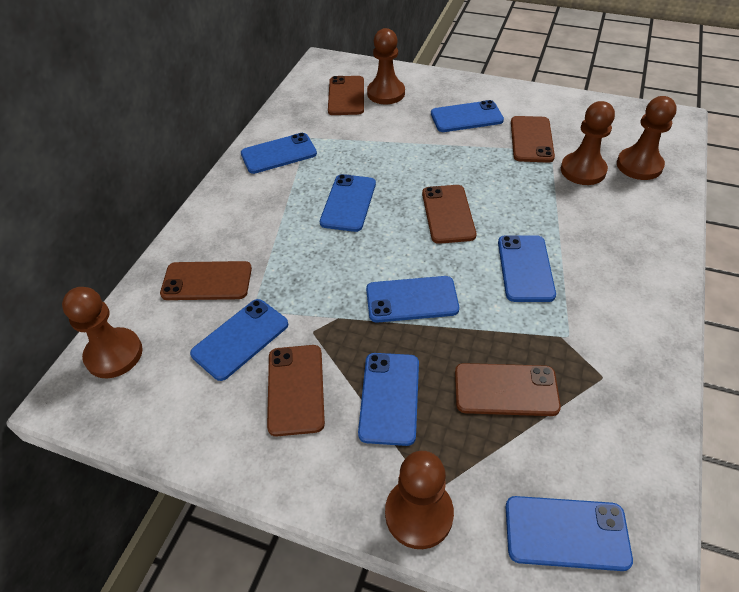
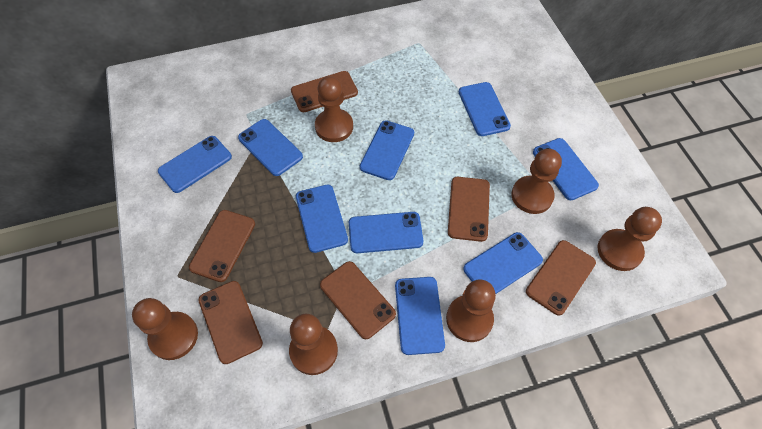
blue phone: [190,299,288,381] [241,133,317,174] [320,174,376,232] [358,353,419,446] [366,276,459,323] [431,100,504,132] [498,235,556,302] [506,496,633,571] = 8 -> [158,136,232,193] [238,119,303,176] [296,185,348,253] [349,212,423,253] [360,120,414,180] [395,277,445,355] [459,82,511,136] [463,232,543,294] [533,138,599,200] = 9
brown pawn: [62,287,143,378] [367,28,405,104] [385,451,454,549] [561,101,615,185] [617,96,677,180] = 5 -> [132,298,198,360] [289,314,338,375] [315,76,353,142] [446,279,496,342] [511,149,562,214] [598,207,662,271] = 6

